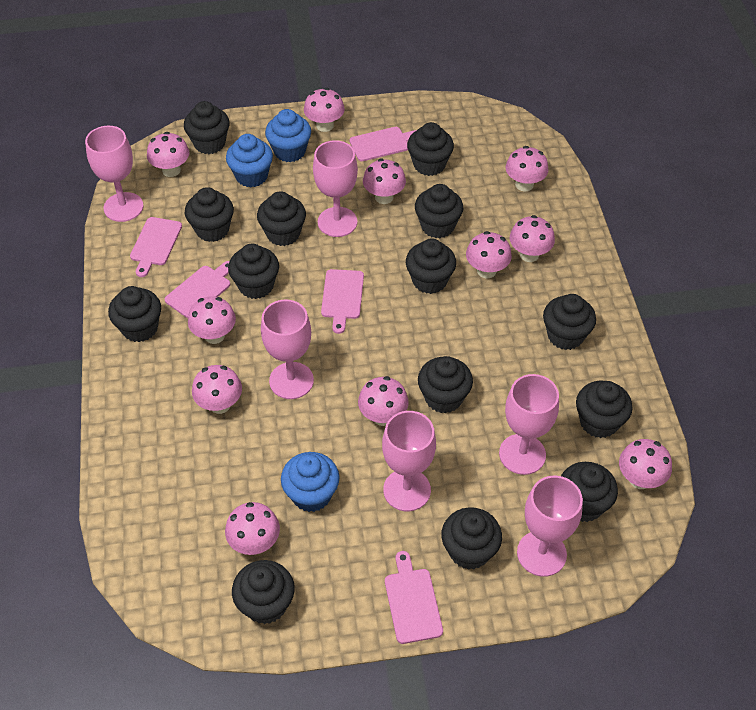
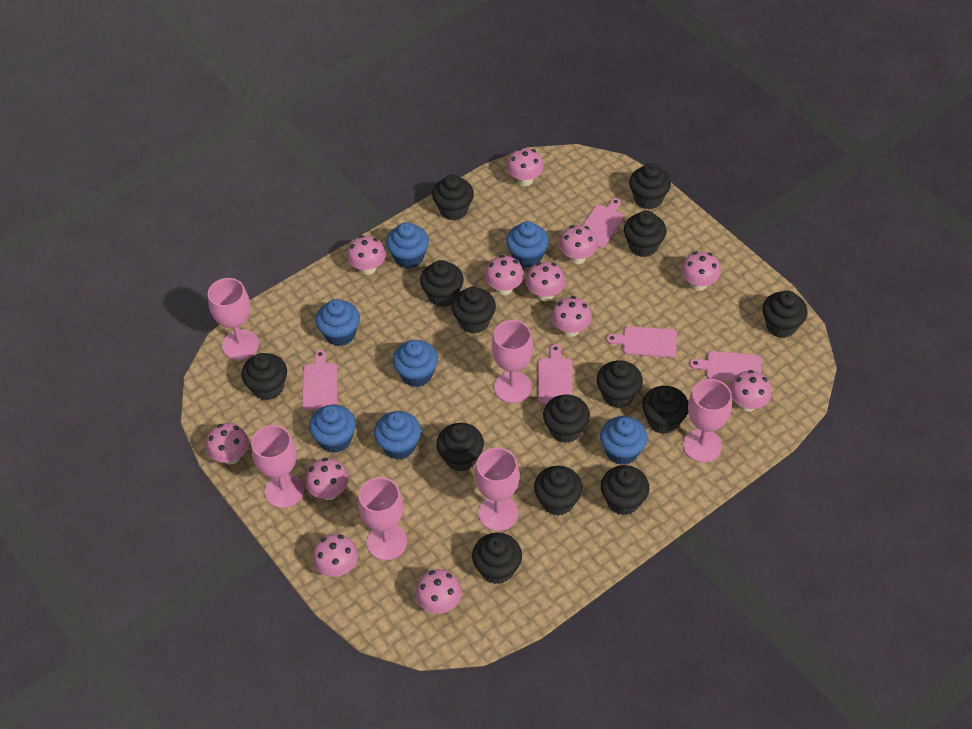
blue cupcake: [226,134,273,187] [265,109,311,162] [281,452,340,512] = 3 -> [309,405,356,453] [316,299,360,346] [374,411,421,460] [386,222,429,269] [393,340,438,387] [506,221,549,268] [600,416,648,465] = 7
pink mushroom: [147,132,189,177] [188,296,236,344] [192,365,242,414] [225,502,280,555] [304,88,345,132] [358,376,409,426] [363,159,406,204] [466,231,512,278] [505,146,549,191] [510,215,555,262] [619,439,672,489] = 11 -> [206,423,249,464] [305,458,349,500] [313,534,358,577] [347,235,386,275] [416,569,462,614] [484,255,524,295] [507,148,544,186] [526,262,565,301] [551,296,592,337] [559,225,598,264] [681,251,721,291] [729,370,772,412] = 12

